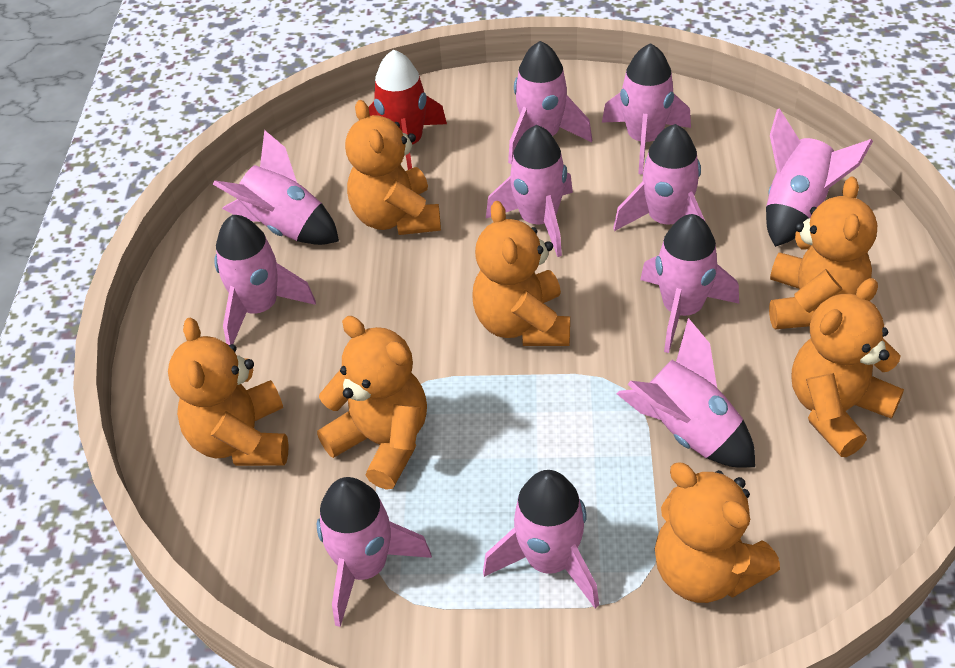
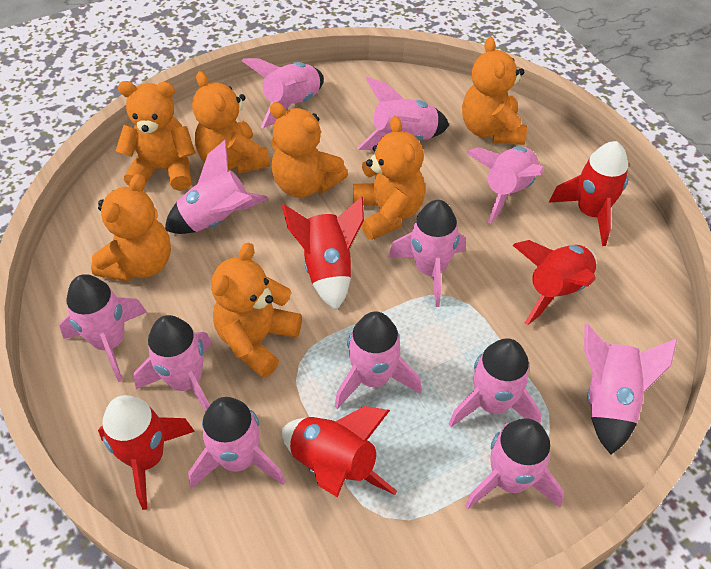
pink rocket: [213,130,339,245] [214,215,316,345] [317,477,432,627] [483,470,599,608] [486,125,573,257] [508,41,592,165] [602,43,691,175] [613,124,705,231] [616,318,755,468] [640,214,739,353] [766,108,873,247] = 11 -> [59,274,147,382] [134,315,212,411] [165,140,268,234] [188,397,285,489] [242,58,324,128] [335,312,422,409] [357,77,449,150] [388,200,466,307] [449,338,542,427] [465,418,564,509] [466,146,545,224] [584,324,677,454] = 12
red rocket: [369,50,447,170] = 1 -> [98,395,195,510] [282,196,364,310] [282,406,397,498] [513,240,596,325] [549,141,629,246] = 5

